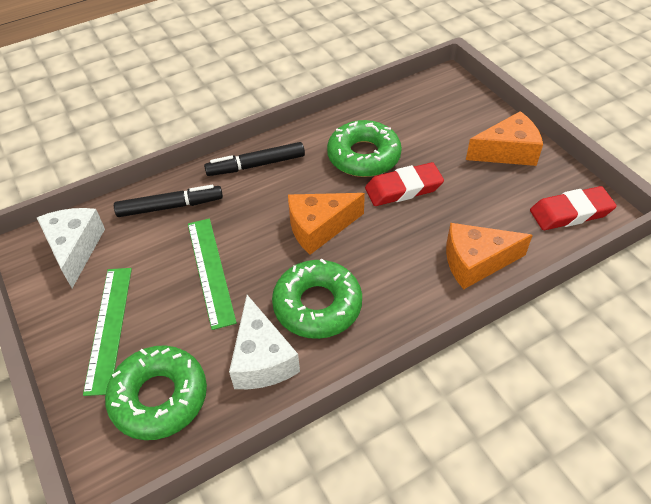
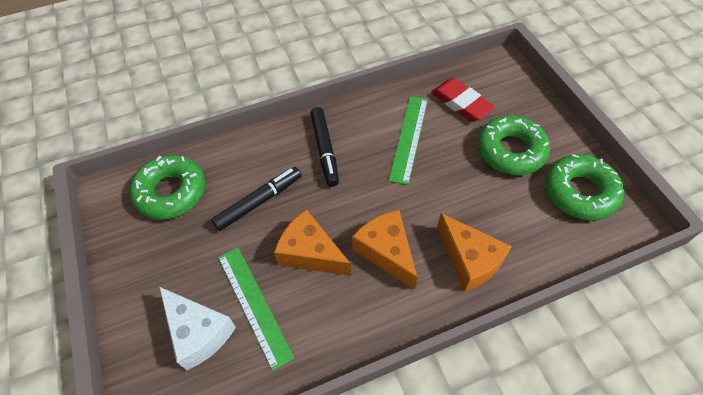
red eraser: [365,162,444,206] [530,186,617,230] = 2 -> [431,78,495,122] = 1
white cheese: [37,208,105,288] [229,295,300,389] = 2 -> [159,287,236,370] = 1

